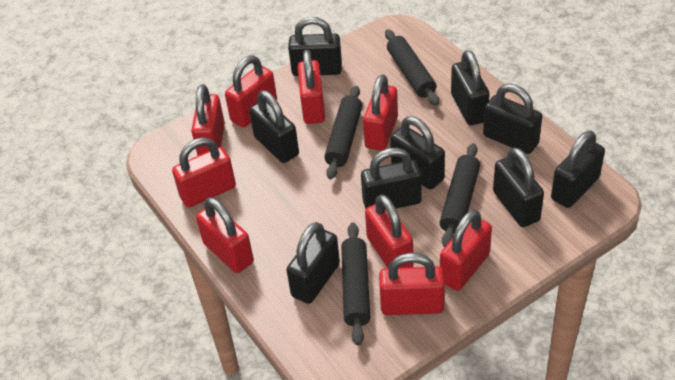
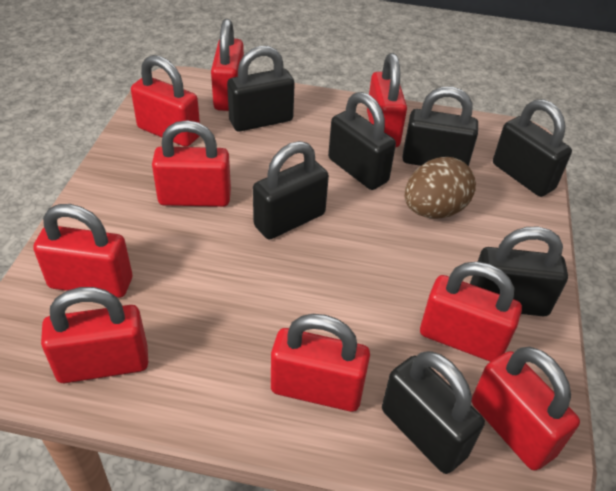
black padlock: [249,90,299,163] [287,222,340,304] [288,17,342,76] [361,148,422,209] [390,116,445,190] [451,50,490,125] [483,84,542,154] [493,147,544,227] [551,131,605,208] = 9 -> [227,46,295,132] [253,141,329,239] [328,92,396,190] [382,351,485,474] [402,87,478,166] [470,226,568,317] [493,99,572,197] = 7
black rolling pin: [324,86,362,179] [341,222,370,345] [385,29,439,106] [439,143,480,247] = 4 -> none = 0
brown egg: none = 0 -> [405,157,476,218] = 1

